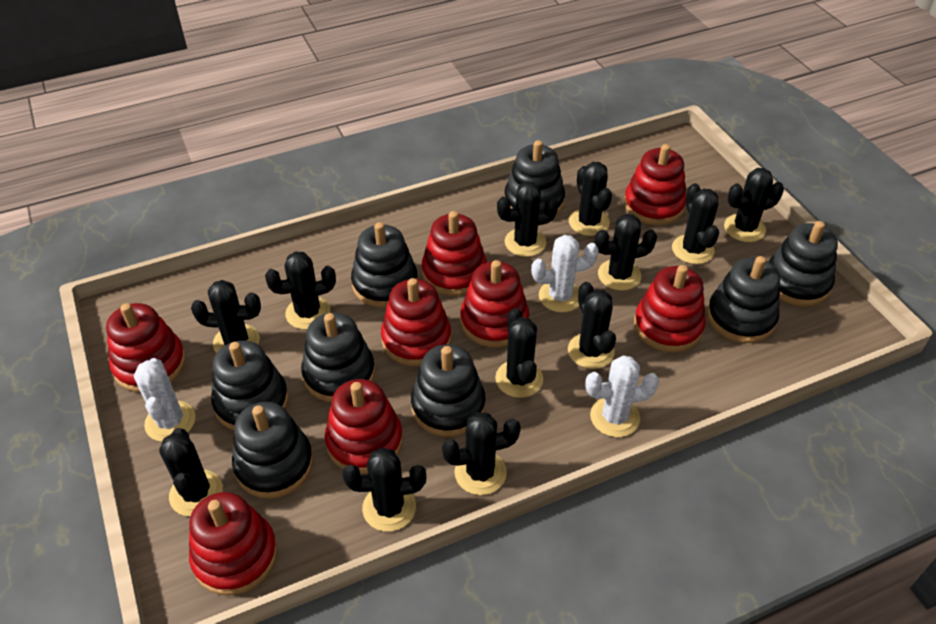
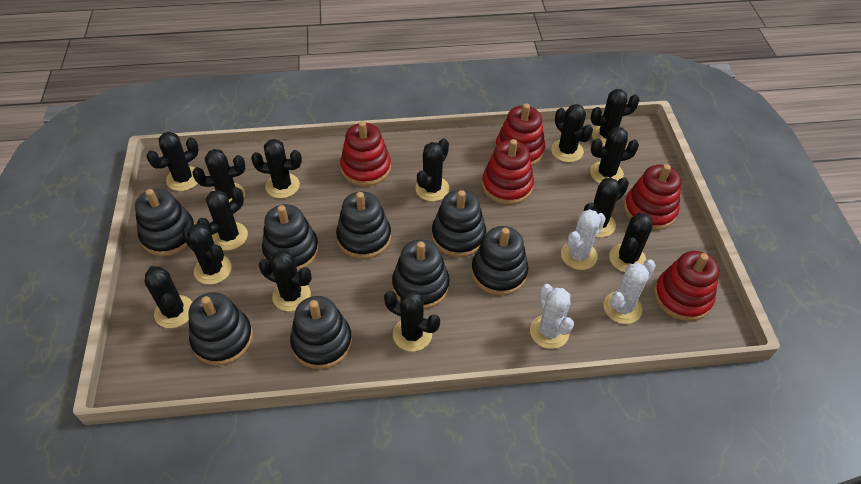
black cactus: [159,428,223,516] [191,280,261,353] [265,251,336,330] [343,447,426,532] [442,412,521,495] [495,308,543,398] [497,181,558,257] [568,282,616,369] [569,162,612,236] [595,214,657,291] [672,183,719,264] [724,168,784,242] = 12 -> [145,266,192,328] [147,132,199,191] [182,223,232,285] [193,149,245,202] [197,187,248,250] [251,139,302,198] [259,250,312,311] [384,290,440,352] [415,138,449,201] [551,104,593,162] [584,177,629,237] [590,127,639,184] [591,89,640,146] [609,213,653,272] = 14
red stacking toy: [106,303,186,392] [189,492,278,595] [325,379,403,474] [381,278,451,366] [422,211,487,296] [460,260,529,347] [624,144,686,225] [634,265,706,352] = 8 -> [340,121,391,186] [482,139,534,205] [495,103,545,166] [624,164,681,230] [654,251,719,321] = 5

